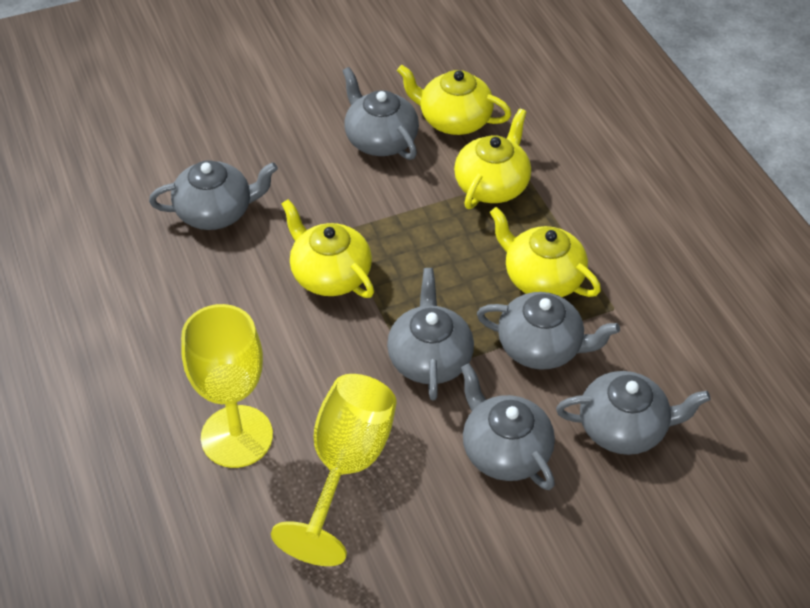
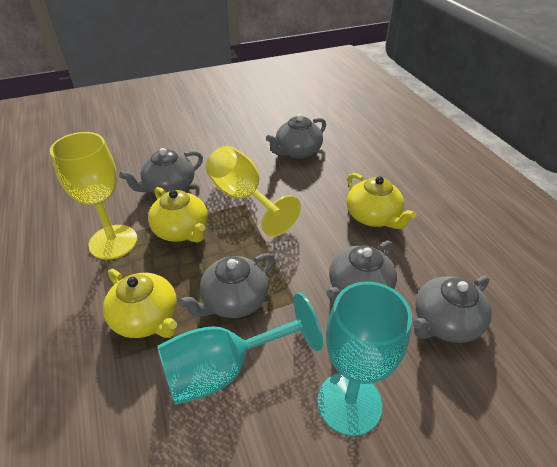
grey teapot: [149,160,278,230] [342,67,419,160] [387,268,474,400] [461,363,555,490] [477,292,620,370] [556,371,711,455] = 6 -> [119,148,203,195] [178,253,275,318] [266,114,326,159] [326,240,397,305] [413,276,491,343] = 5
turquoise goblet: none = 0 -> [157,293,323,405] [317,282,412,436] = 2
yellow teapot: [281,199,374,298] [397,65,511,135] [454,108,531,209] [489,207,601,297] = 4 -> [103,269,177,338] [148,187,208,243] [347,173,416,229] = 3

